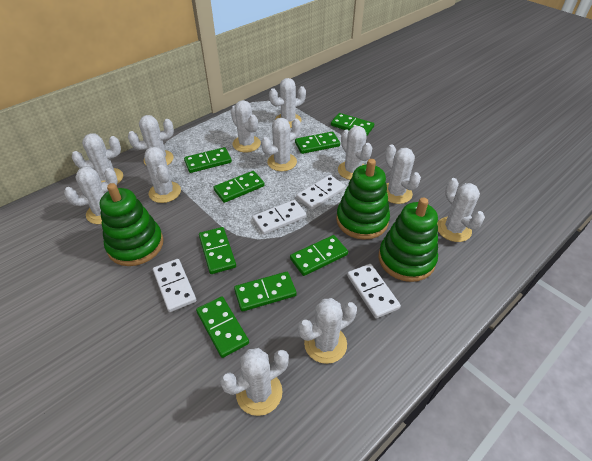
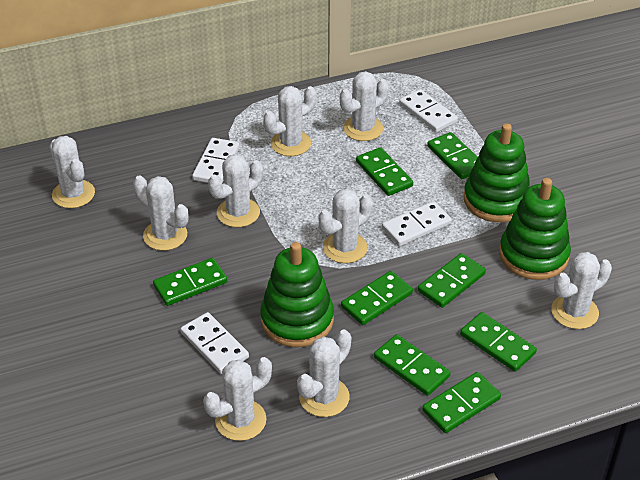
white cactus: [64,167,118,224] [72,134,123,184] [128,115,174,166] [144,147,181,203] [220,348,289,416] [231,100,261,152] [261,118,301,171] [269,78,306,128] [298,298,357,364] [338,126,372,180] [385,144,421,204] [437,178,485,242] = 12 -> [49,136,95,208] [133,175,188,251] [203,357,272,441] [208,154,263,227] [263,86,317,156] [297,329,351,417] [318,188,373,263] [340,71,389,141] [551,252,612,329] = 9

